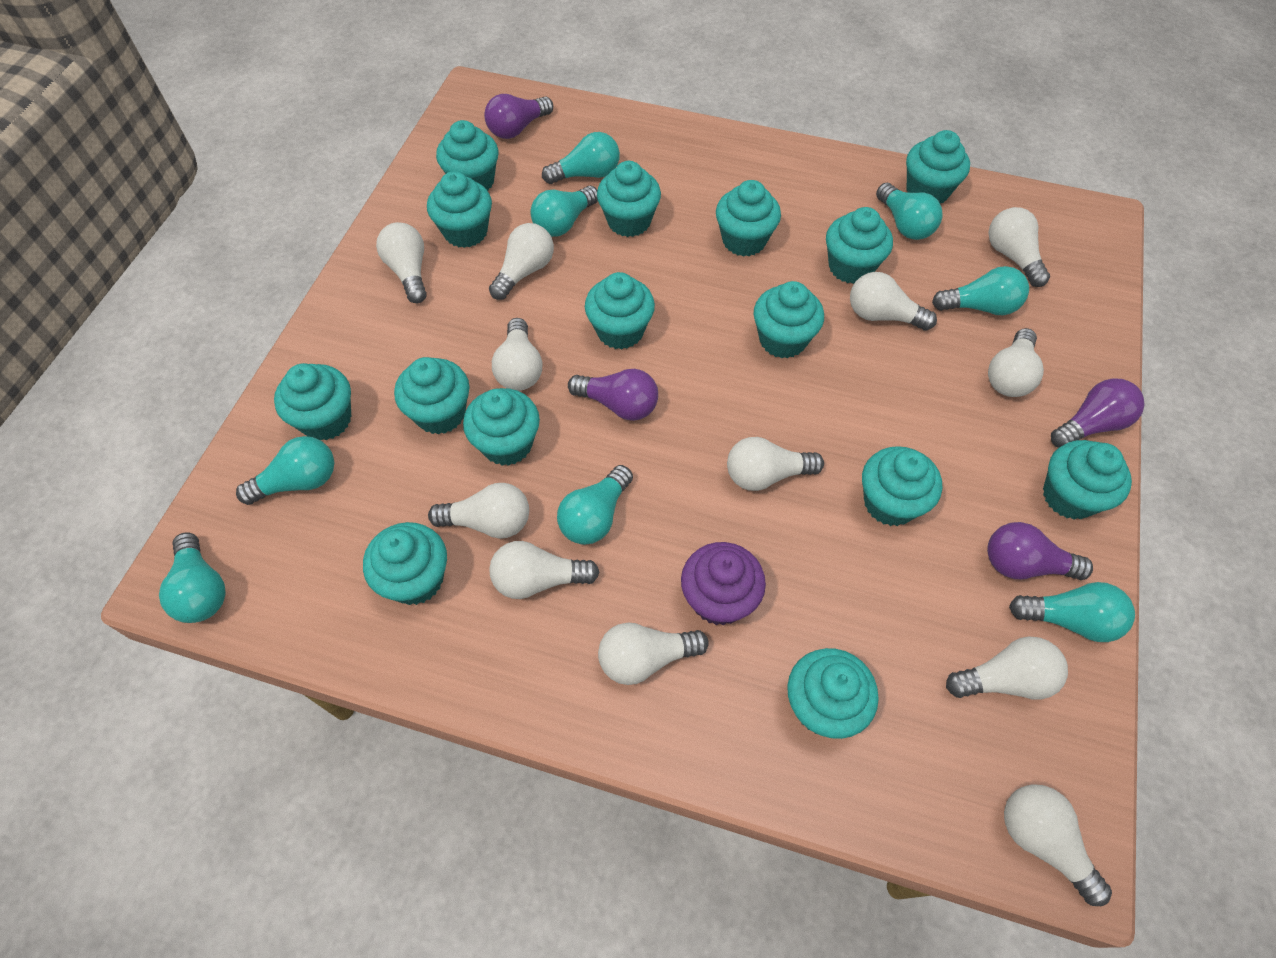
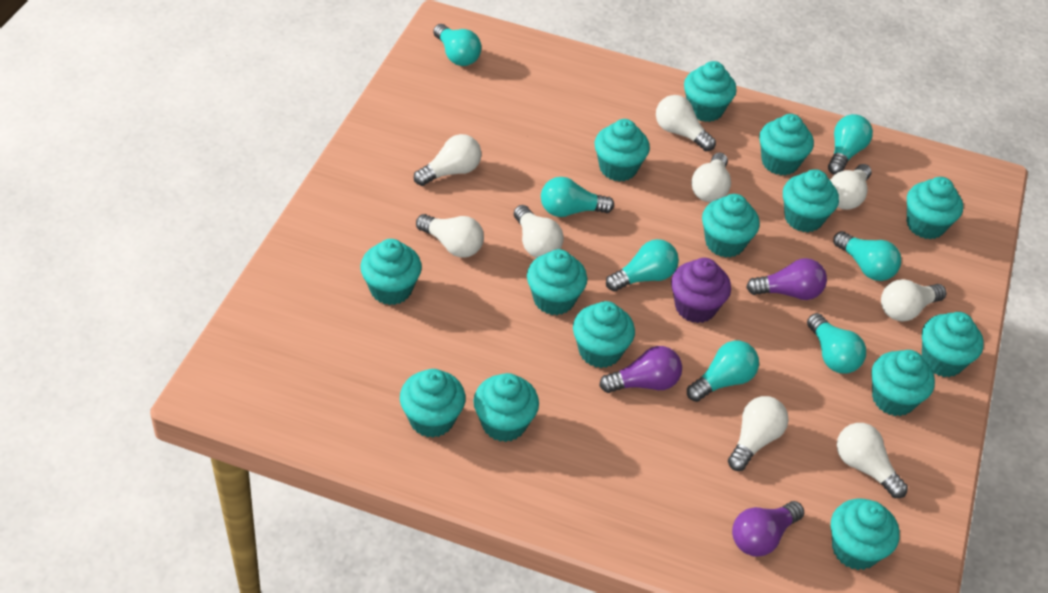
purple light bulb: [484,94,553,139] [568,369,658,421] [987,522,1093,580] [1051,378,1145,448] = 4 -> [600,346,682,393] [732,501,804,557] [746,258,827,300] = 3
turquoise cupcake: [274,363,351,440] [363,522,447,605] [394,357,469,435] [427,171,492,248] [436,120,499,191] [463,388,540,466] [585,272,655,350] [597,161,661,237] [716,180,781,257] [754,281,824,358] [787,648,879,739] [826,207,893,284] [862,446,942,526] [906,130,970,203] [1043,440,1132,519] = 15 -> [360,239,422,305] [400,369,466,438] [473,373,539,442] [527,249,587,315] [573,301,635,368] [594,119,650,182] [684,61,737,122] [702,194,760,258] [759,114,814,176] [783,169,839,232] [831,499,900,570] [871,350,935,416] [907,177,963,239] [922,312,984,377] = 14
turquoise light bulb: [159,533,226,623] [236,436,334,505] [531,186,598,237] [542,132,620,184] [557,465,633,545] [876,183,943,240] [932,266,1029,315] [1009,582,1135,642] = 8 -> [433,24,481,66] [541,177,614,217] [606,239,679,292] [687,340,759,402] [807,313,866,374] [828,114,873,175] [833,231,901,281] = 7
white light bulb: [376,222,427,303] [428,483,529,539] [489,223,554,300] [489,541,600,599] [492,318,542,391] [598,622,709,685] [727,437,824,491] [850,272,937,331] [946,637,1068,700] [988,207,1050,287] [988,328,1044,397] [1004,784,1112,906] = 12 -> [414,134,482,186] [416,214,484,258] [514,205,564,258] [656,95,716,151] [691,153,731,202] [728,396,788,471] [830,164,872,210] [837,423,908,498] [881,279,946,321] = 9

